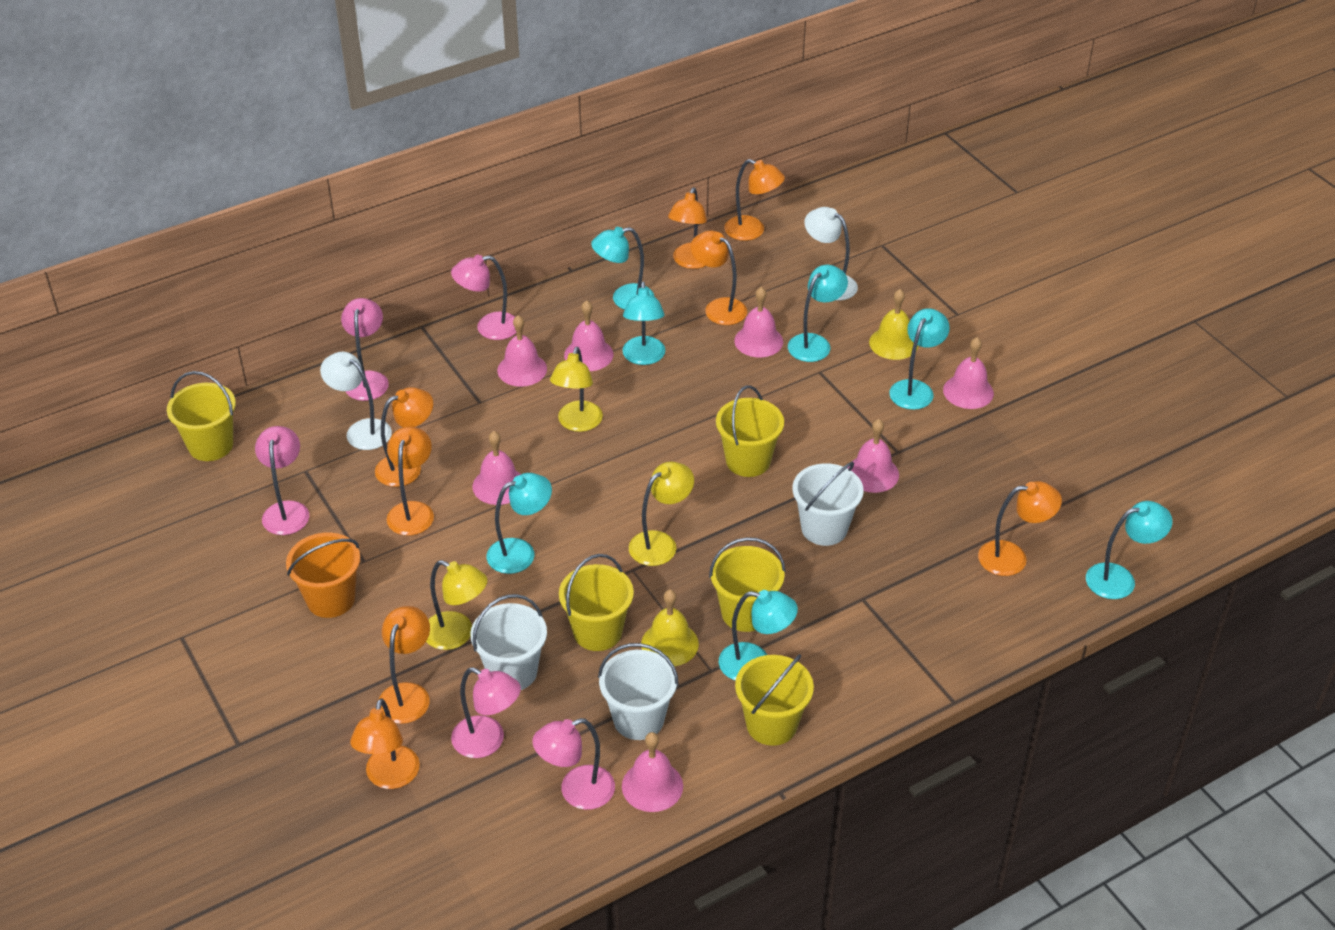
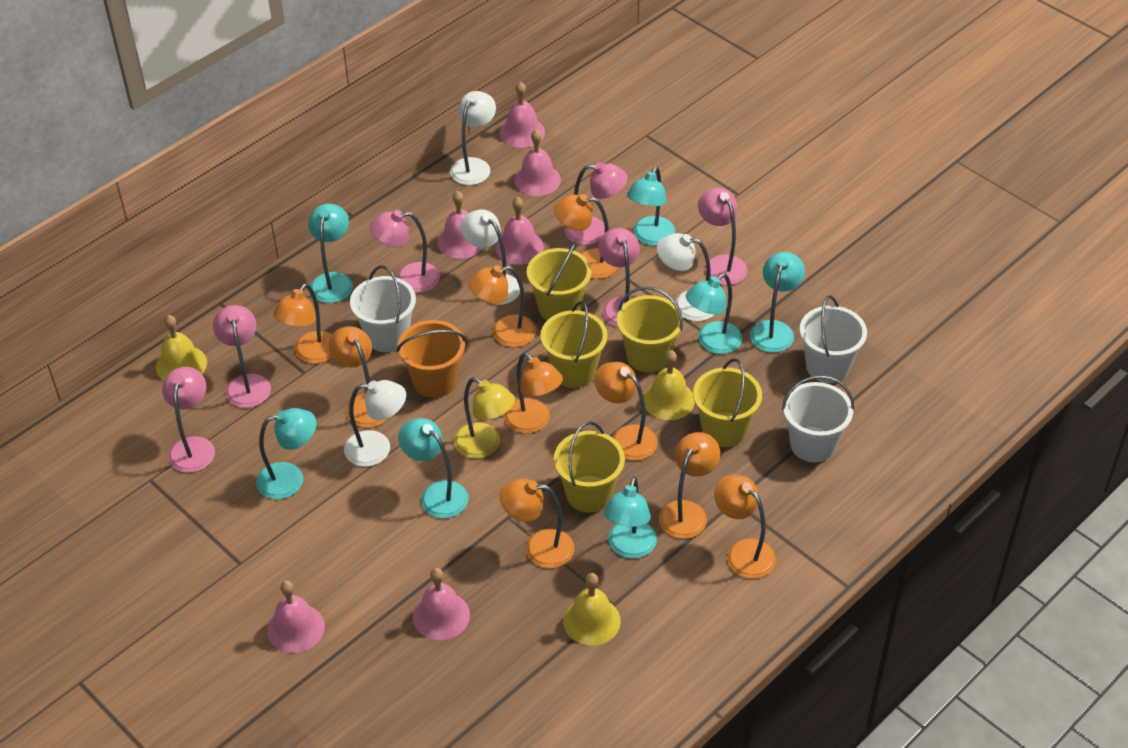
orange lamp: [350,698,420,789] [375,387,433,487] [379,606,430,724] [387,427,434,536] [668,188,707,269] [691,231,747,325] [724,159,785,241] [978,481,1062,576] = 8 -> [273,283,333,364] [328,326,388,428] [468,265,537,347] [500,478,574,569] [504,352,563,434] [554,194,617,279] [594,362,658,461] [659,432,720,539] [714,474,776,579] = 9
pink bell: [472,431,521,505] [497,315,547,387] [564,300,614,371] [622,732,683,812] [734,287,783,357] [847,419,899,493] [943,337,994,409] = 7 -> [267,580,325,653] [413,568,470,640] [437,191,483,259] [496,197,544,265] [500,82,545,148] [514,130,561,196] = 6
pink lamp: [255,426,309,535] [341,298,389,401] [451,255,517,340] [451,667,521,758] [532,718,615,810] = 5 -> [162,367,215,473] [213,305,271,408] [370,210,440,293] [565,162,628,245] [599,228,640,327] [698,188,748,285] = 6
white lamp: [320,352,392,450] [804,207,858,301] = 2 -> [344,380,406,467] [450,91,496,185] [461,209,520,305] [657,233,715,321] = 4
yellow bell: [641,590,699,666] [869,289,918,360] = 2 -> [156,315,207,380] [563,573,621,646] [643,350,695,420] = 3
yellow lamp: [426,560,487,650] [550,347,603,432] [629,461,694,566] = 3 -> [454,377,515,459] = 1

